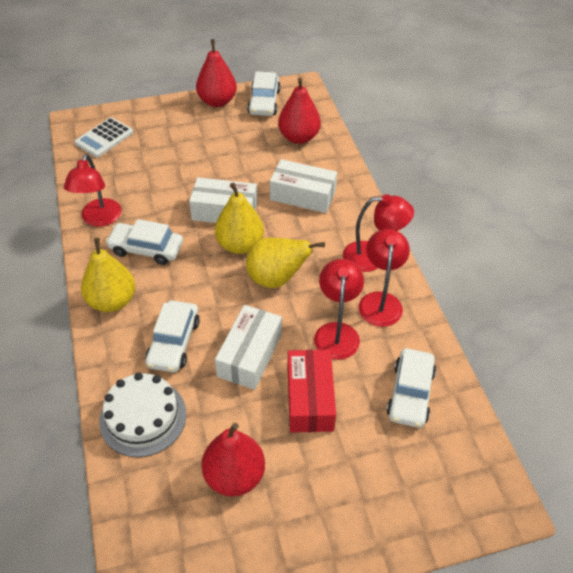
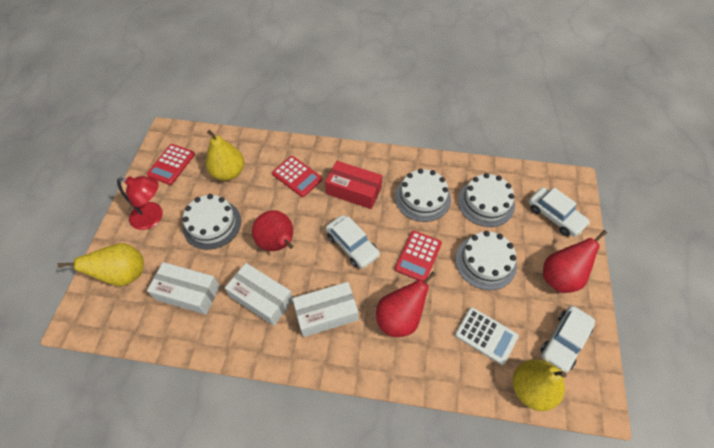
red calculator: none = 0 -> [147,144,195,185] [272,156,322,197] [395,231,442,281] = 3
red lamp: [64,154,122,227] [314,259,364,360] [343,194,414,272] [359,229,410,327] = 4 -> [117,176,163,230] = 1
white cake: [99,372,186,457] = 1 -> [183,194,241,250] [395,169,451,222] [456,231,517,290] [458,173,515,227] = 4
white car: [106,219,183,265] [145,300,200,373] [247,71,281,116] [387,348,436,428] = 4 -> [325,215,380,269] [528,187,590,237] [540,306,595,373] = 3

